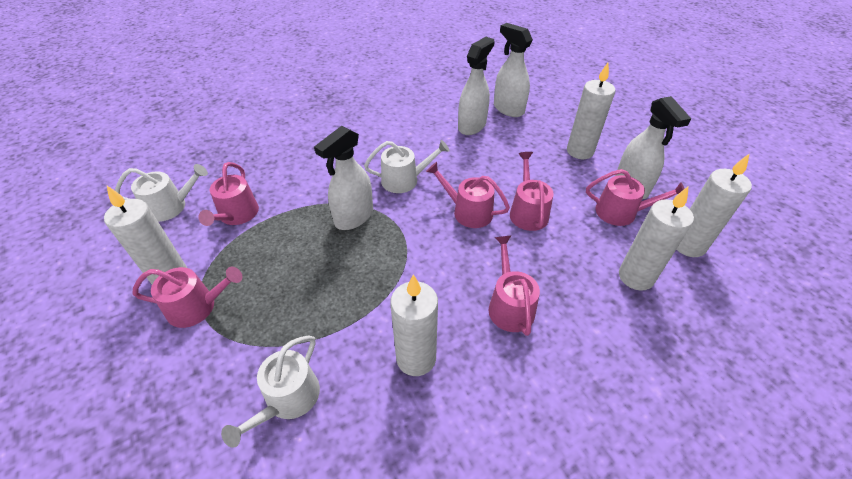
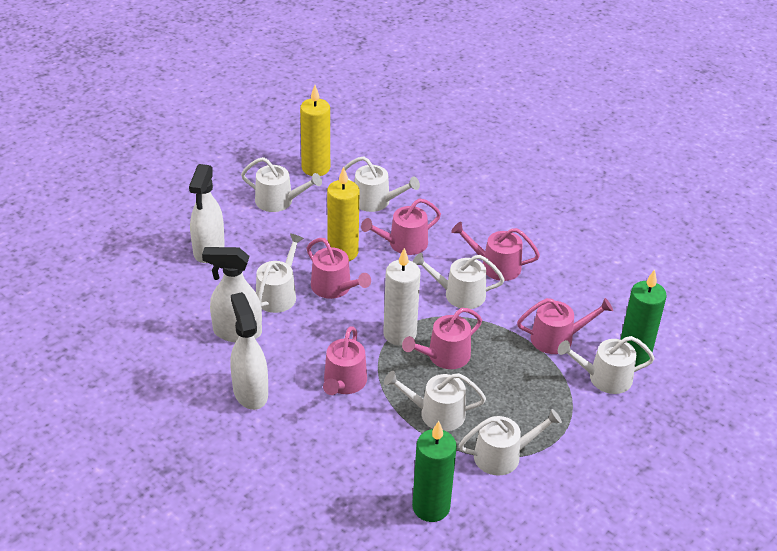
green candle: none = 0 -> [412,421,457,522] [620,269,667,367] = 2
white candle: [104,186,187,284] [390,274,438,376] [567,63,615,159] [619,187,694,291] [676,154,752,257] = 5 -> [383,248,421,346] = 1
white spray bottle: [314,126,373,230] [458,37,495,135] [494,23,533,117] [615,96,691,199] = 4 -> [189,164,225,263] [202,247,262,342] [230,292,268,410] = 3
white watering can: [115,164,208,222] [221,335,320,448] [364,140,450,193] = 3 -> [241,157,322,212] [256,234,304,313] [344,156,420,212] [384,371,486,431] [413,253,505,309] [459,409,562,476] [558,336,655,394] = 7
yellow candle: none = 0 -> [300,85,330,176] [327,167,359,261] = 2

